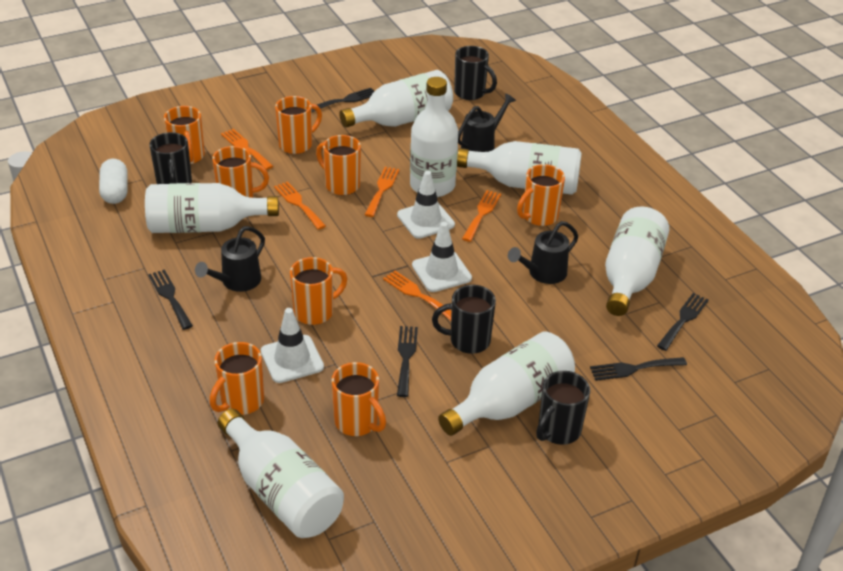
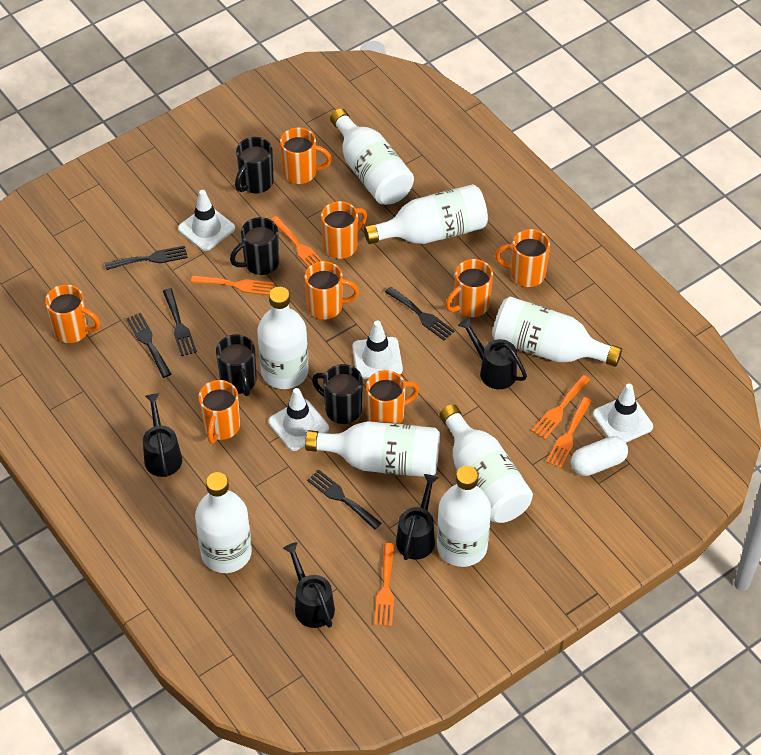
black watering can: [195,226,265,292] [458,93,516,152] [508,221,578,284] = 3 -> [143,393,182,477] [283,542,335,628] [396,474,438,560] [458,317,527,389] = 4
white bottle: [145,183,279,233] [218,409,344,538] [339,70,453,128] [410,77,458,197] [438,332,575,436] [457,141,582,195] [605,206,669,316] = 7 -> [195,472,252,573] [257,287,309,389] [305,421,440,477] [330,109,414,205] [364,184,488,244] [437,466,491,567] [439,404,533,523] [492,297,622,367] = 8
white traffic cone: [261,308,324,383] [397,171,455,239] [412,222,472,292] = 3 -> [178,190,235,251] [268,388,329,451] [352,320,403,379] [593,384,653,443] = 4

